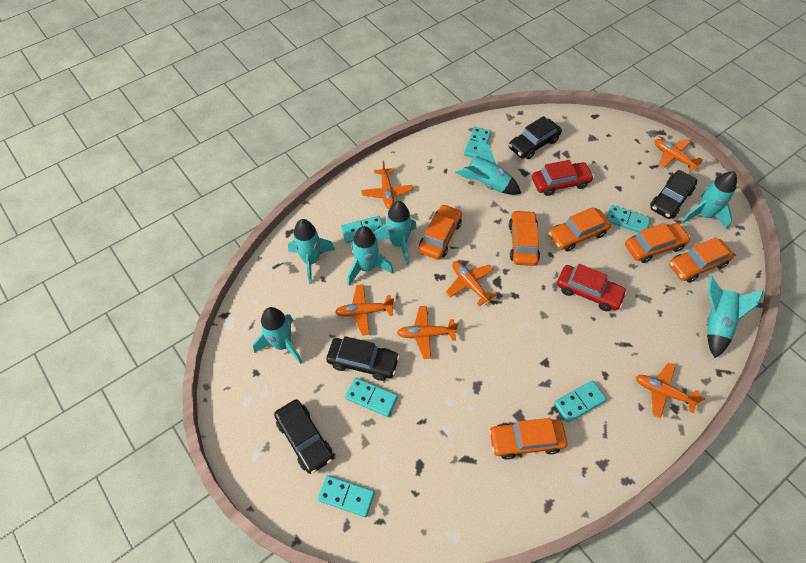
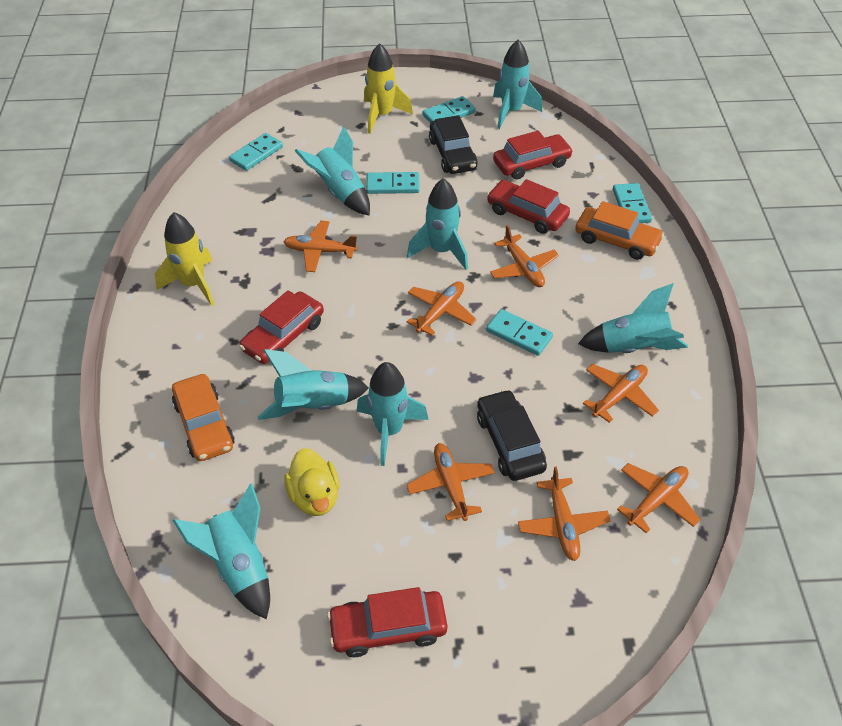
black car: [274,399,333,474] [326,336,400,381] [509,116,562,159] [650,170,697,219] = 4 -> [429,115,478,174] [477,389,547,481] = 2
orange car: [419,204,462,260] [489,418,567,460] [509,210,540,266] [548,207,611,251] [625,223,691,263] [669,237,734,282] = 6 -> [172,374,235,461] [575,201,664,260] = 2
orange plane: [335,284,394,336] [361,161,413,209] [397,306,458,359] [446,261,497,306] [636,362,705,418] [655,139,703,172] = 6 -> [283,221,358,272] [406,443,495,521] [407,281,477,336] [490,225,559,287] [518,467,611,561] [583,364,659,423] [617,463,701,533] = 7
red car: [532,160,594,196] [557,264,627,311] = 2 -> [239,290,324,364] [327,587,447,657] [487,179,570,234] [493,131,573,180] = 4
turquoise domino: [318,475,375,517] [341,216,383,243] [345,378,398,417] [464,127,491,158] [554,380,607,423] [606,205,651,233] = 6 -> [229,133,283,171] [366,172,420,194] [423,96,476,123] [486,309,553,356] [613,183,652,223] = 5
yellow duck: none = 0 -> [285,448,339,516] = 1
yellow rocket: none = 0 -> [155,212,214,306] [364,43,413,134] = 2

